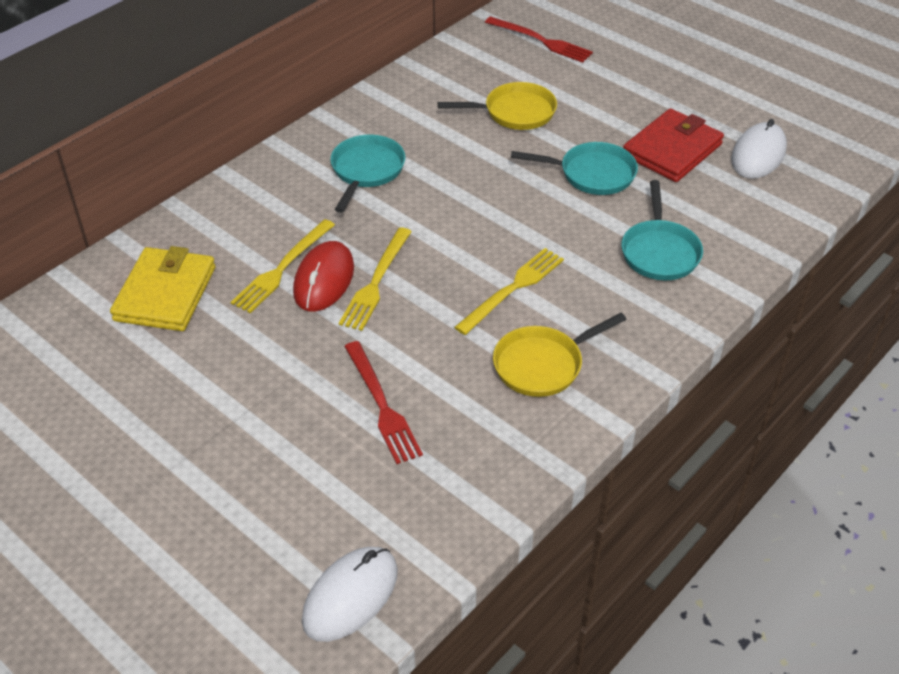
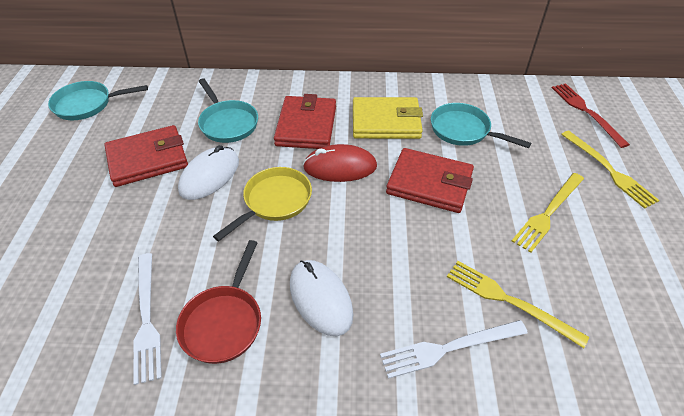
red fork: [344,341,423,464] [485,16,593,63] = 2 -> [552,83,630,148] = 1
red pan: none = 0 -> [176,240,261,364] = 1
red wallet: [623,108,724,182] = 1 -> [104,125,188,187] [274,94,336,149] [386,148,474,213] = 3
white fork: none = 0 -> [133,253,162,385] [380,320,528,379] = 2
yellow pan: [438,82,557,130] [493,313,627,397] = 2 -> [213,167,312,241] = 1

